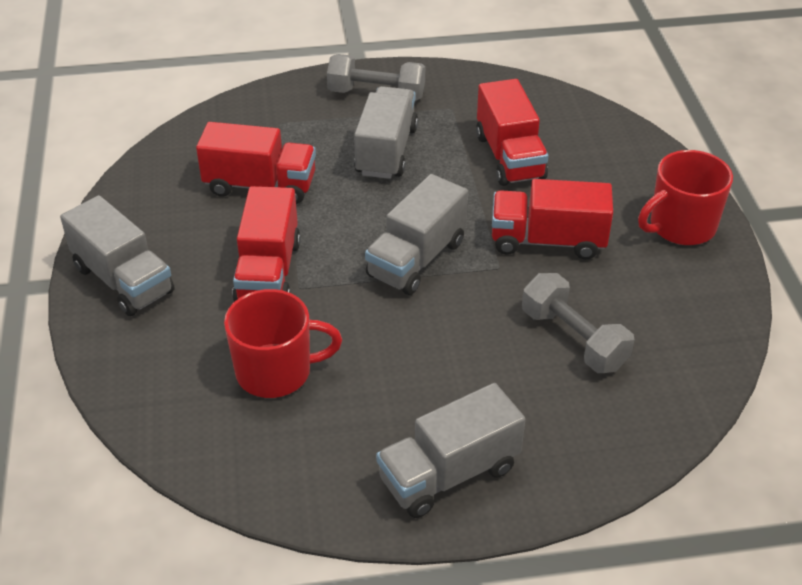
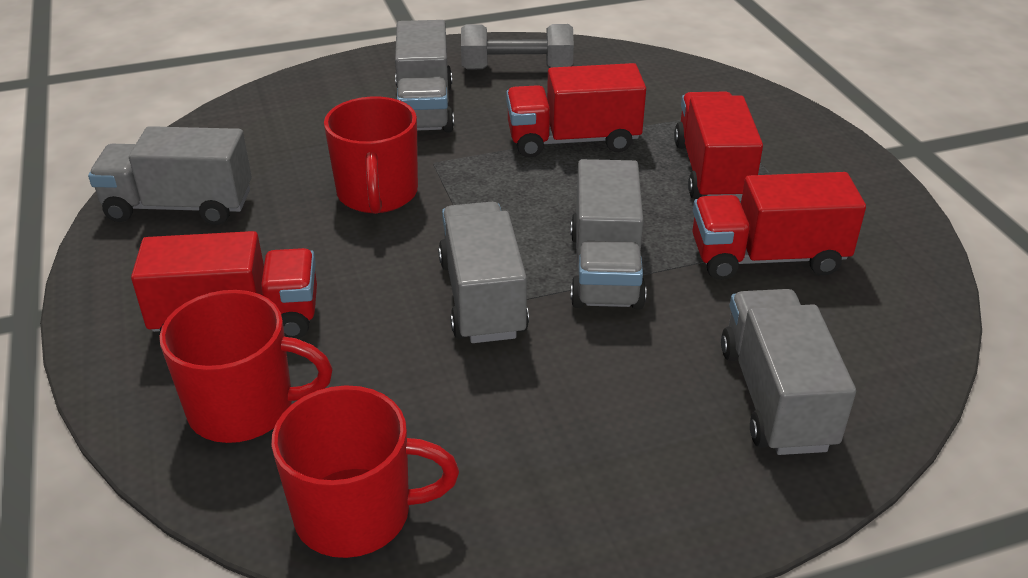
grey dumbbell: [327,54,425,101] [522,273,635,373] = 2 -> [461,24,574,69] = 1
grey truck: [60,195,174,316] [354,86,418,179] [365,174,468,295] [376,383,525,518] = 4 -> [88,126,252,225] [395,20,454,133] [438,202,529,343] [570,159,646,310] [721,289,856,455] = 5
red mug: [224,289,342,398] [638,150,733,245] = 2 -> [160,290,333,443] [271,385,459,558] [324,97,418,214] = 3

